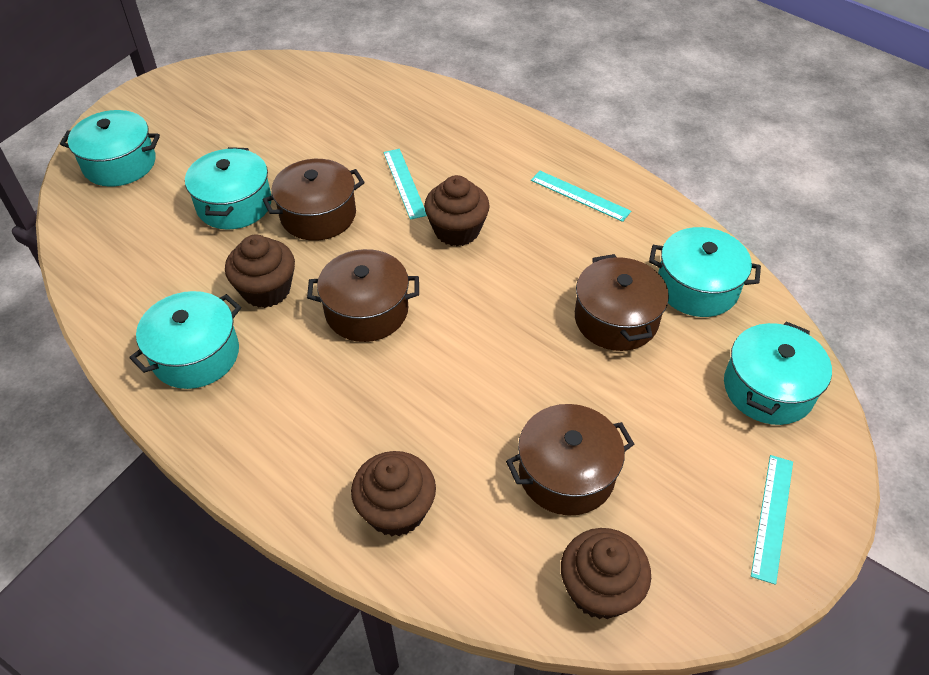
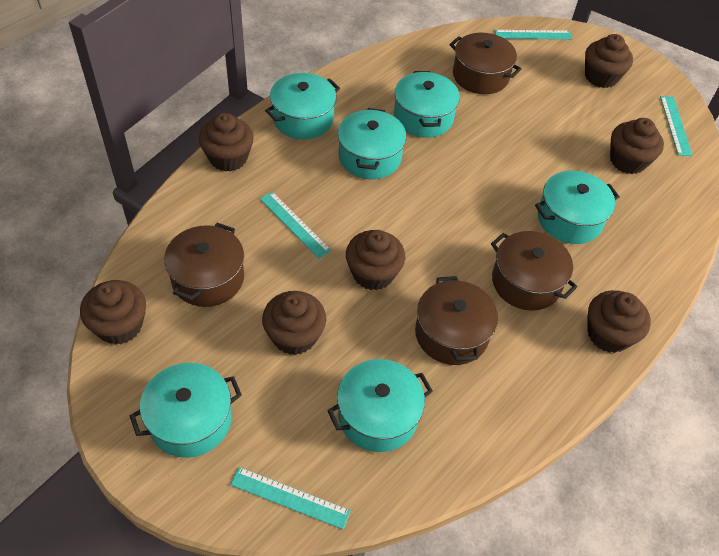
brown cupcake: [225,235,295,308] [351,451,436,537] [424,175,490,246] [561,528,651,619] = 4 -> [80,280,146,345] [199,113,254,172] [262,291,326,355] [346,230,405,290] [585,34,633,88] [587,290,651,353] [610,118,664,174] = 7
turquoise pot: [60,110,160,187] [129,291,241,389] [185,147,271,229] [649,227,761,317] [724,321,832,425] = 5 -> [130,363,242,458] [265,73,340,139] [327,359,433,452] [338,108,406,179] [394,71,460,138] [535,171,620,244] = 6
turquoise ruler: [383,149,427,220] [531,171,631,222] [751,455,793,585] = 3 -> [230,467,351,529] [260,191,332,259] [494,30,572,39] [660,96,692,156] = 4

